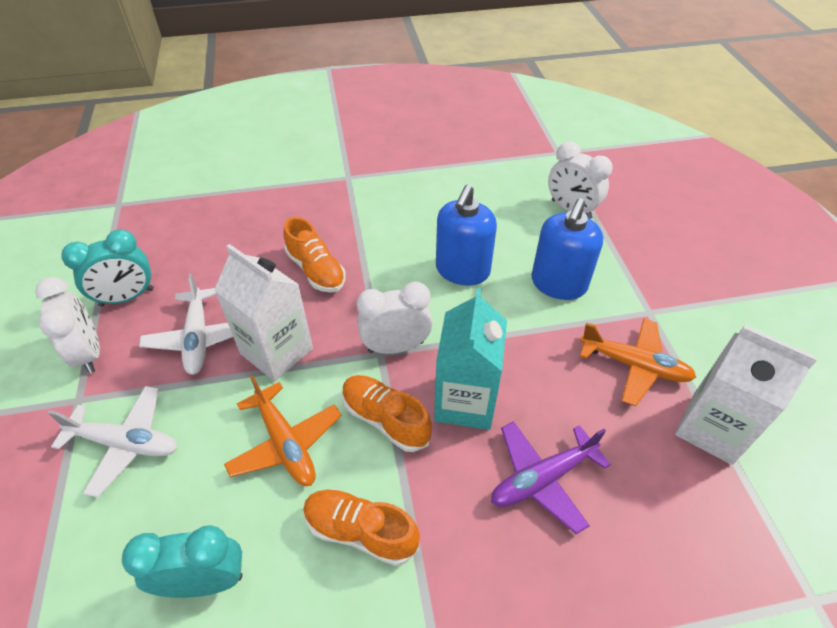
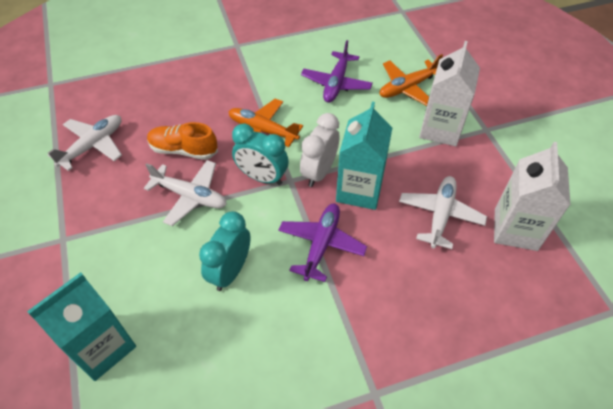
blue soap dispenser: [436,185,497,286] [531,198,603,300] = 2 -> none = 0
orange shoe: [283,217,346,293] [303,489,420,566] [342,375,432,452] = 3 -> [147,122,218,160] = 1
purple plane: [491,421,611,534] = 1 -> [278,203,367,282] [301,40,373,103] = 2
turquoise carton: [434,288,507,430] = 1 -> [27,272,136,381] [336,102,392,210] = 2
white clock: [35,277,100,374] [357,282,433,354] [548,141,613,219] = 3 -> [300,113,339,187] = 1
white plane: [48,386,178,498] [139,273,233,375] = 2 -> [48,115,122,171] [144,160,227,226] [399,176,487,249] = 3

